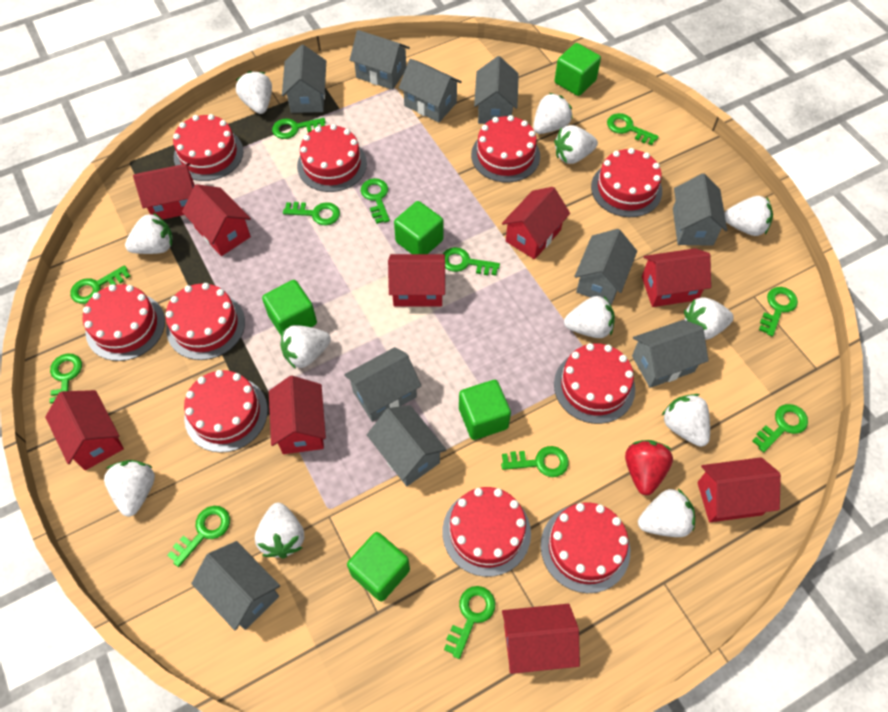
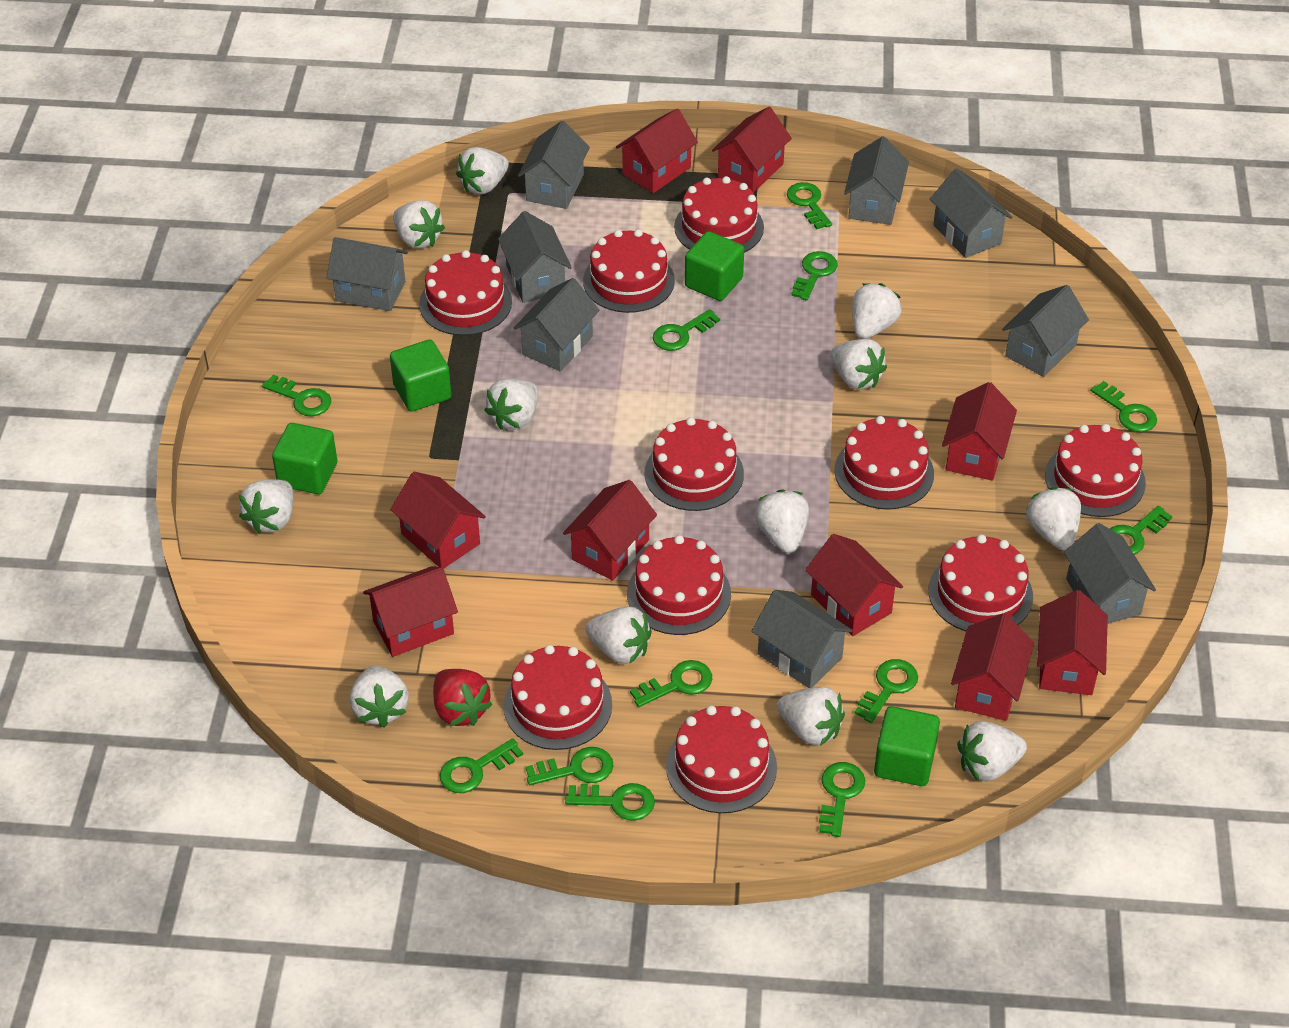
green cube: [262,280,317,335] [347,532,410,601] [394,201,444,254] [459,380,511,440] [554,43,601,96] = 5 -> [272,423,337,494] [390,340,451,412] [685,231,744,301] [874,706,940,786] = 4
grey house: [191,541,280,630] [282,45,326,113] [344,347,421,422] [350,30,410,90] [367,405,447,486] [399,59,462,123] [474,56,519,124] [574,229,637,305] [632,320,709,388] [673,174,727,246] = 10 -> [327,237,408,311] [498,211,572,303] [513,278,599,372] [518,121,590,209] [752,590,853,688] [844,136,909,225] [930,168,1013,258] [1002,285,1089,377] [1064,523,1156,624] = 9

